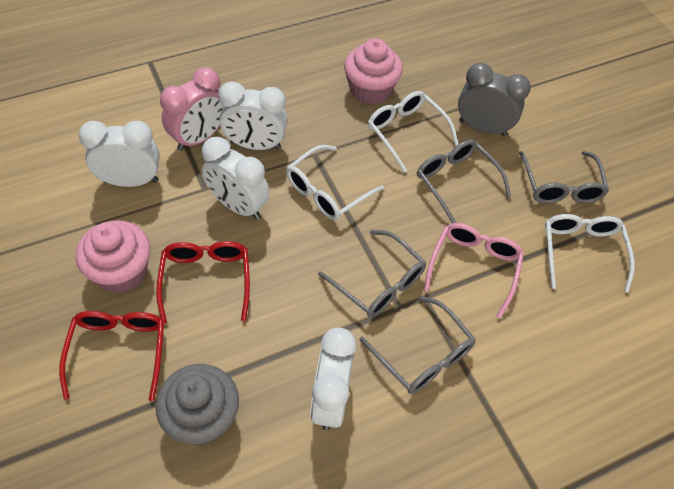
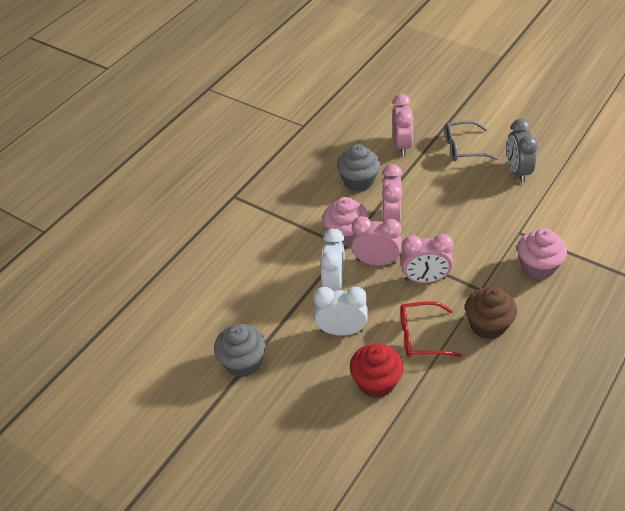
brown cupcake: none = 0 -> [465,287,517,340] = 1
grey cupcake: [156,364,239,445] = 1 -> [214,324,266,377] [337,144,380,192] = 2
grey glasses: [318,230,426,318] [359,296,476,394] [417,139,511,224] [519,151,609,203] = 4 -> [445,121,498,161] = 1
pink clock: [160,67,223,151] = 1 -> [351,216,402,266] [382,164,403,222] [392,94,414,156] [401,234,453,283] = 4
pink glasses: [424,223,524,319] = 1 -> none = 0
red cupcake: none = 0 -> [350,343,404,398] = 1
red glasses: [59,311,164,401] [156,241,250,324] = 2 -> [400,301,462,357] = 1
white clock: [79,121,160,187] [202,137,269,220] [218,81,288,150] [310,328,356,430] = 4 -> [313,287,368,335] [320,229,345,291] = 2
white glasses: [287,145,384,220] [368,91,459,173] [545,214,635,293] = 3 -> none = 0

